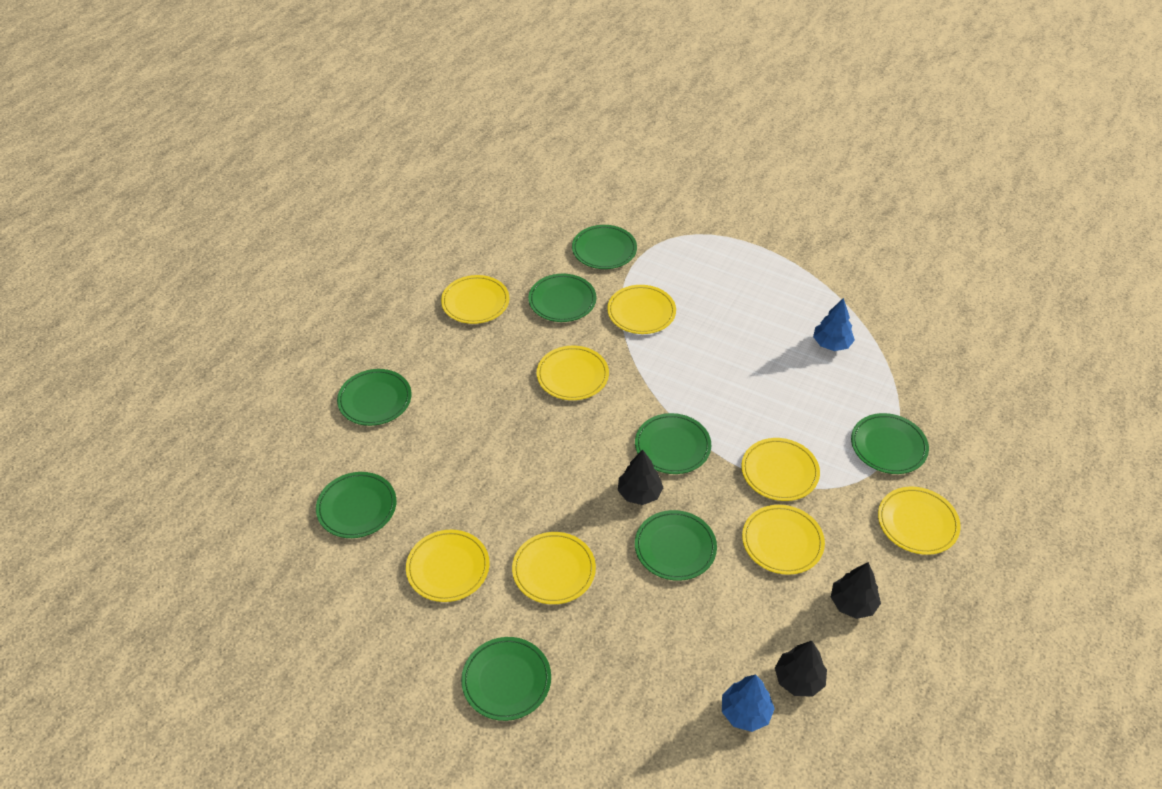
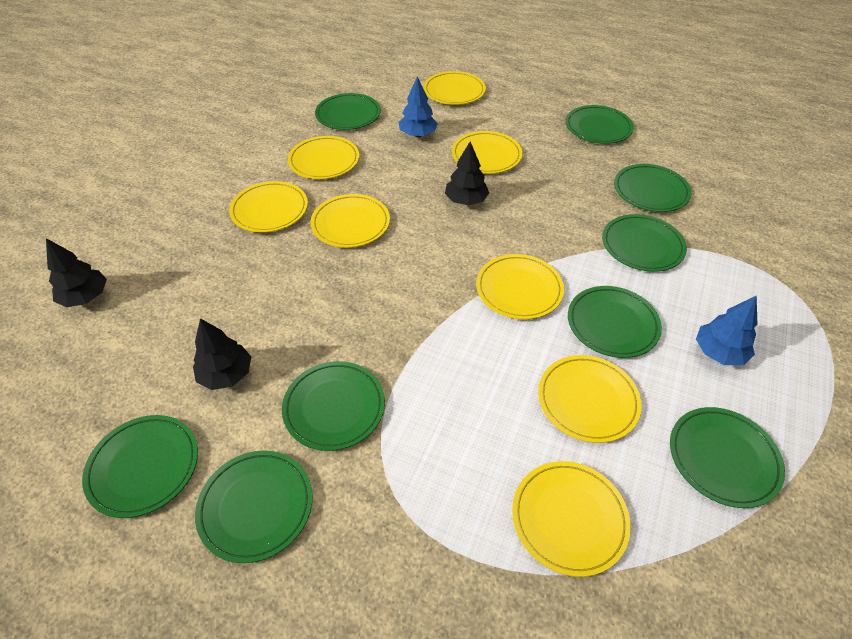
green plate: [316,472,396,538] [337,369,412,426] [461,637,551,721] [528,274,597,322] [572,225,637,269] [635,413,711,474] [635,510,717,581] [851,413,929,474] = 8 -> [82,415,198,518] [195,450,312,563] [282,361,385,451] [315,93,381,130] [565,105,634,144] [568,286,662,358] [602,214,687,272] [614,164,692,212] [670,407,785,508] = 9

